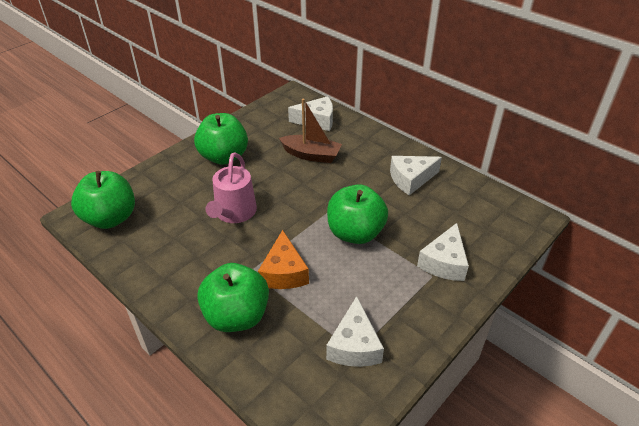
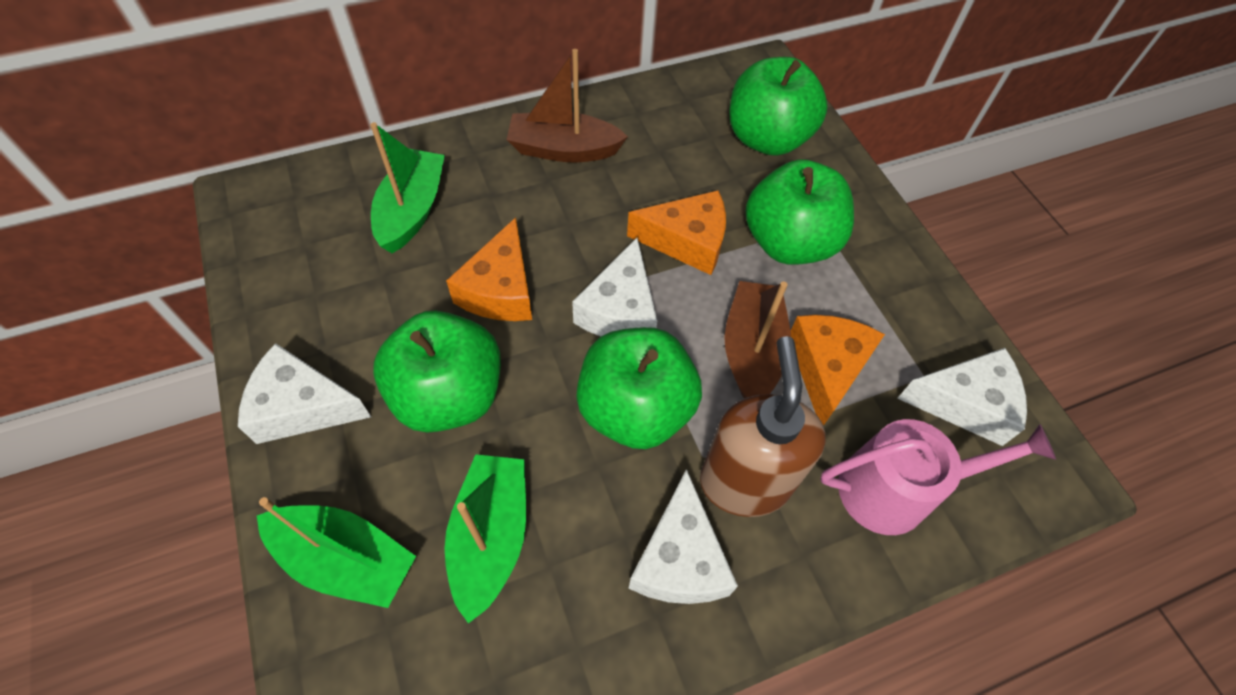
brown boat: [279,99,342,163] = 1 -> [507,49,628,162] [724,281,791,399] = 2
brown soap dispenser: none = 0 -> [700,336,826,517] = 1
green boat: none = 0 -> [257,497,416,608] [370,122,445,253] [445,454,526,624] = 3
orange cheese: [258,230,309,289] = 1 -> [446,217,532,321] [627,190,726,275] [791,315,885,426] = 3

